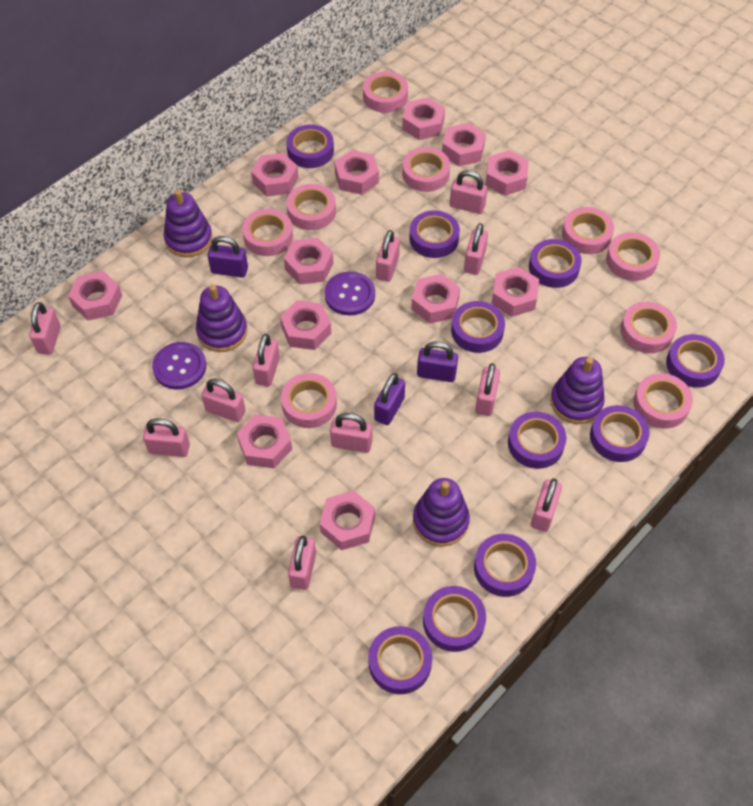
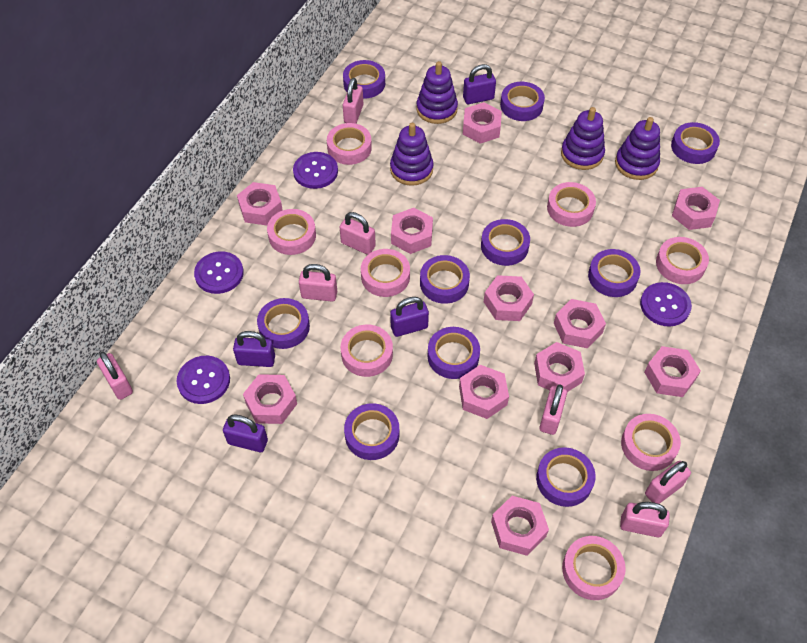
pink nut: [68,271,122,320] [237,414,292,468] [251,153,299,197] [280,300,331,350] [284,237,334,285] [320,490,375,550] [334,150,379,195] [402,97,445,140] [411,274,460,324] [442,123,486,166] [485,150,529,196] [492,267,539,317] = 12 -> [237,182,283,226] [243,374,297,424] [391,208,433,254] [459,365,509,419] [463,102,502,144] [484,275,534,321] [491,496,549,556] [534,342,585,392] [554,299,606,348] [644,346,701,397] [672,187,720,230] = 11
pink padlock: [29,302,61,354] [143,418,190,457] [201,379,246,422] [253,334,280,387] [288,535,316,590] [330,413,372,453] [376,230,400,282] [450,170,487,214] [464,223,488,275] [475,363,500,416] [531,478,562,532] = 11 -> [97,351,133,400] [299,264,337,302] [340,212,376,255] [343,78,363,124] [539,384,567,435] [620,502,670,537] [645,461,691,504] = 7
pink tape: [242,209,293,256] [281,373,337,428] [287,184,336,230] [363,71,408,113] [402,147,450,192] [562,207,614,254] [606,232,660,281] [620,302,677,353] [633,373,693,428] = 9 -> [267,209,316,255] [327,123,372,165] [341,325,393,377] [361,249,410,297] [547,182,596,227] [562,536,626,600] [621,414,681,471] [656,237,709,284] = 8
purple button: [152,342,206,390] [324,271,375,315] = 2 -> [177,356,230,404] [194,251,244,294] [293,152,338,189] [640,282,692,327] = 4
purple padlock: [207,236,248,278] [374,373,405,425] [417,341,458,382] = 3 -> [223,414,268,452] [233,331,275,367] [390,297,429,337] [463,64,496,104] = 4

